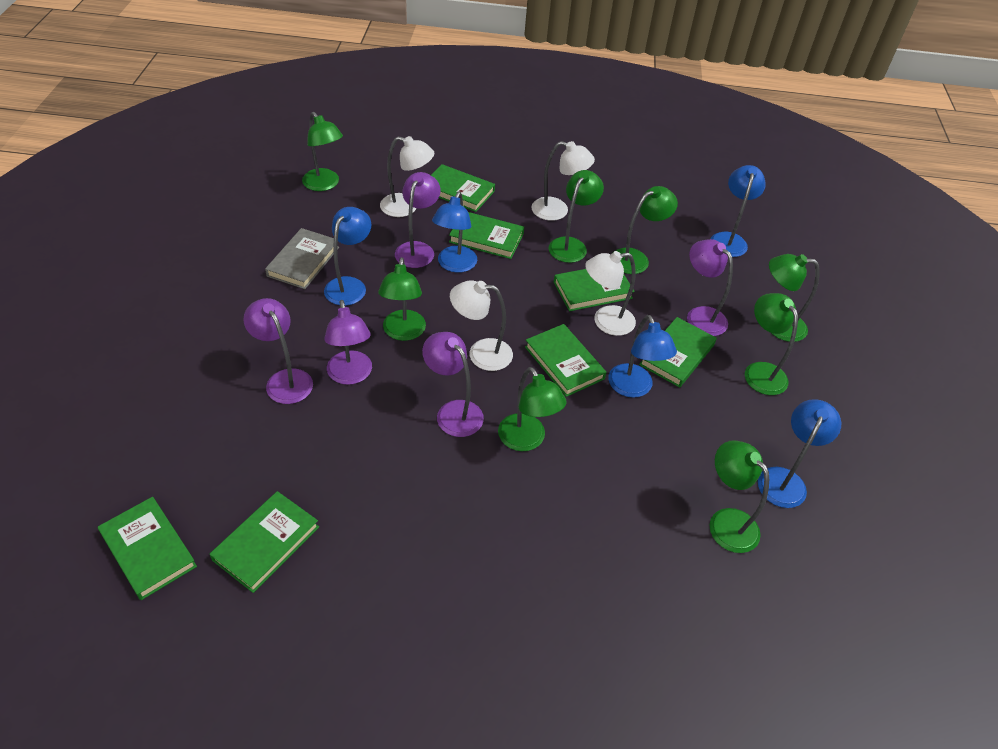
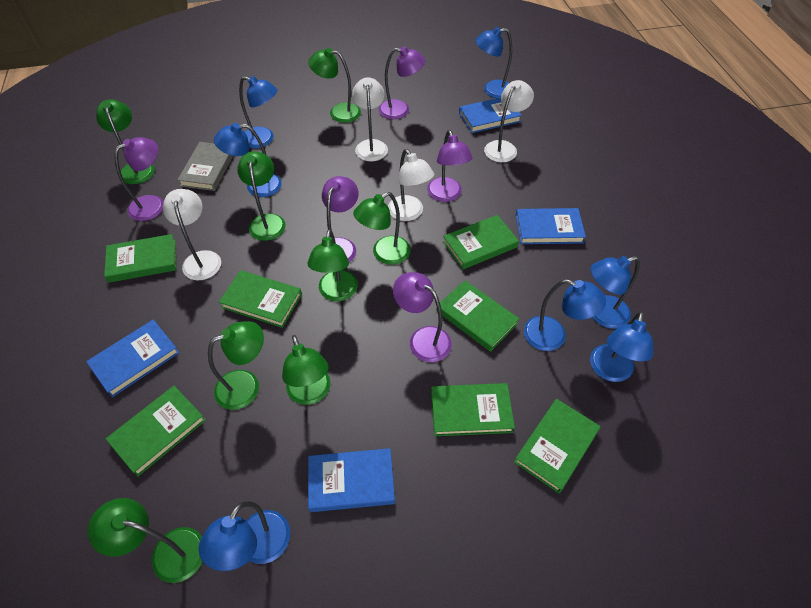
blue book: none = 0 -> [86,320,179,397] [308,448,395,512] [459,97,522,133] [516,208,586,244] = 4
blue lamp: [324,207,371,306] [432,192,477,273] [608,315,677,398] [711,165,766,257] [758,399,841,508] = 5 -> [198,501,290,571] [214,123,282,197] [239,76,277,148] [475,27,512,98] [524,279,606,351] [590,311,653,382] [591,256,640,329] = 7

